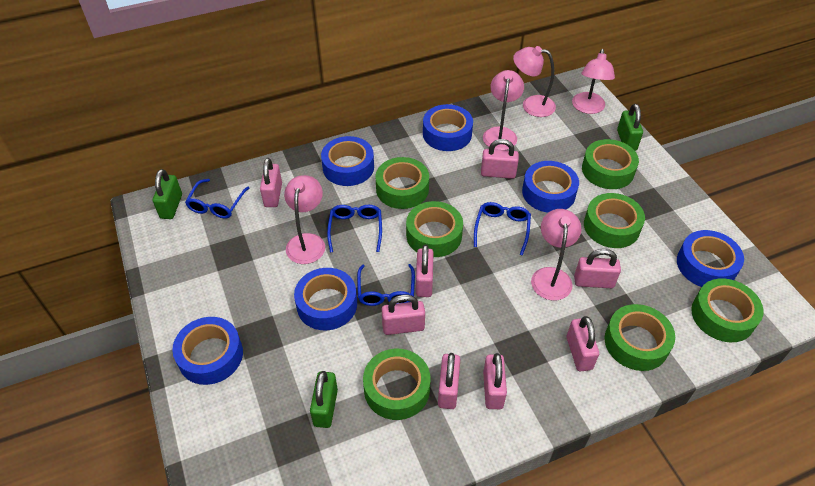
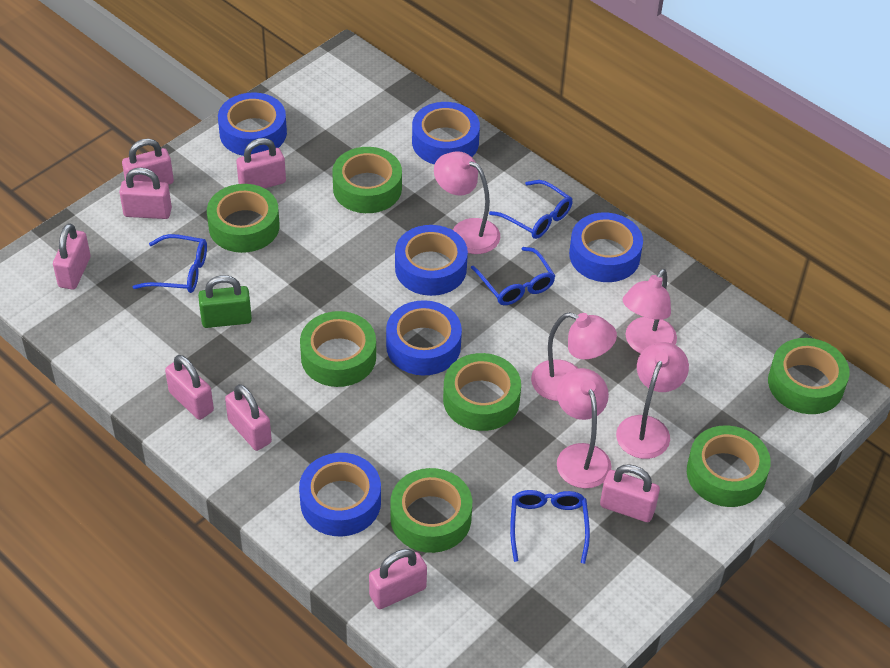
green padlock: [153,169,182,219] [310,371,338,428] [617,104,643,151] = 3 -> [198,275,252,328] = 1

